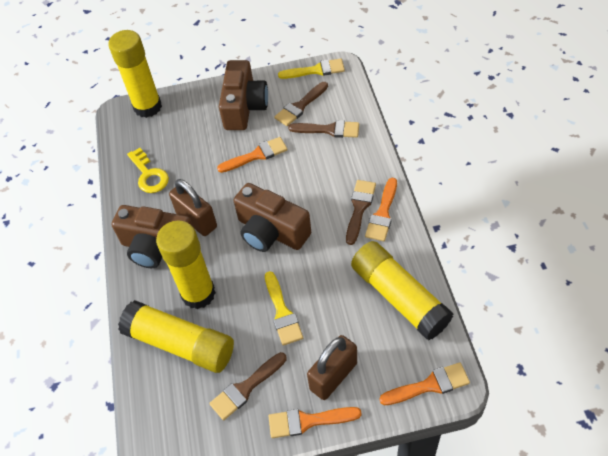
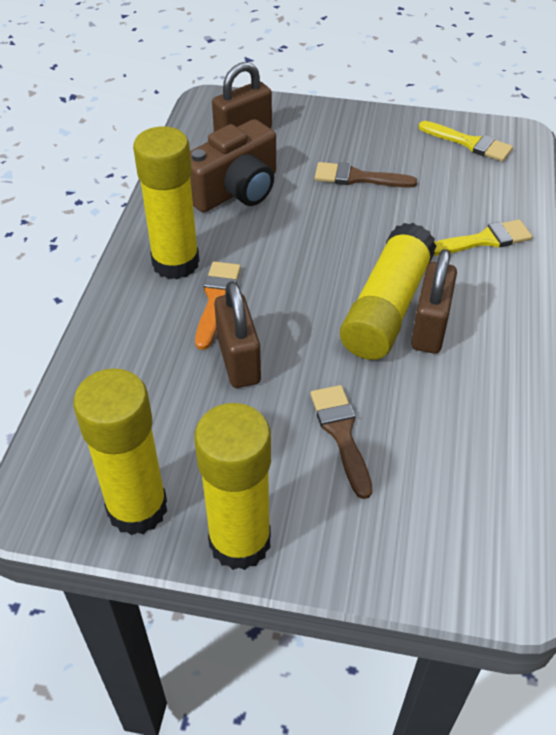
brown brush: [209,352,287,420] [274,82,328,126] [288,120,359,138] [346,180,376,245] = 4 -> [310,385,373,499] [315,162,417,188] = 2
brown camera: [112,205,193,268] [219,60,268,130] [234,183,311,252] = 3 -> [190,119,276,212] = 1
brown padlock: [169,179,217,236] [307,335,357,400] = 2 -> [212,62,272,132] [214,281,261,388] [411,249,457,354] = 3
orange brush: [217,137,288,173] [269,407,362,438] [365,178,397,241] [380,362,470,405] = 4 -> [195,261,241,350] = 1
yellow key: [127,148,169,193] = 1 -> none = 0

